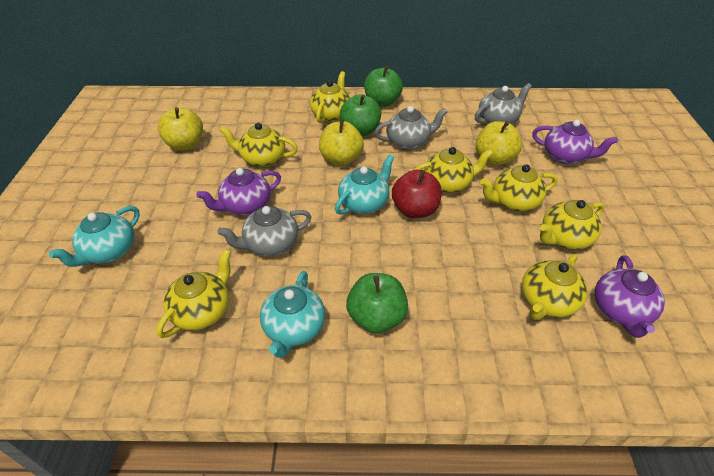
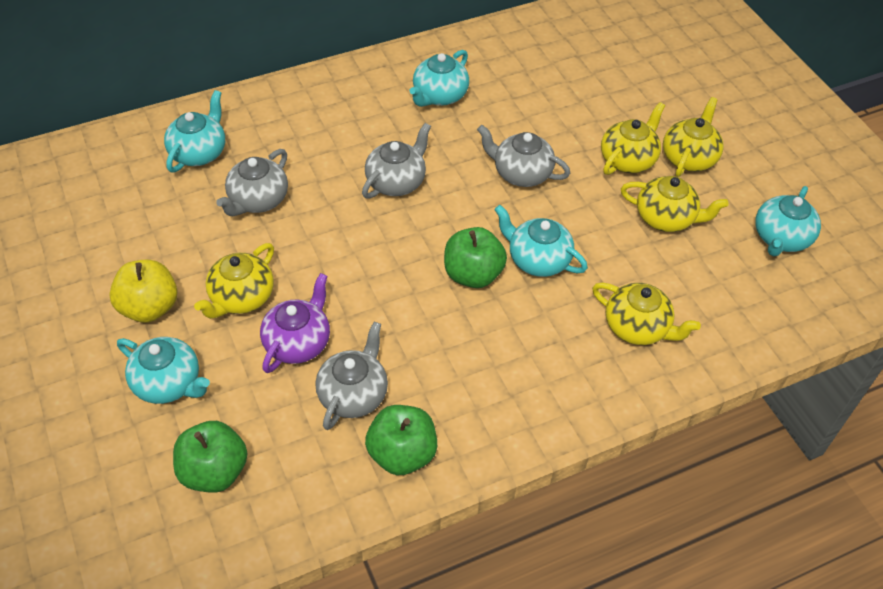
grey teapot: [218,206,312,256] [375,106,447,149] [475,83,532,124] = 3 -> [216,149,288,216] [315,322,388,430] [362,123,431,199] [477,125,570,187] = 4
purple teapot: [196,168,281,215] [532,120,618,164] [595,255,665,338] = 3 -> [260,273,330,373] = 1
red apple: [392,170,442,218] = 1 -> none = 0
turquoise teapot: [49,206,140,267] [260,271,325,358] [335,155,394,215] = 3 -> [117,337,210,404] [164,90,225,172] [409,50,469,107] [494,205,588,277] [755,186,821,256] = 5
yellow apple: [158,107,203,151] [319,119,364,166] [475,121,522,166] = 3 -> [109,260,178,323] = 1
yellow teapot: [156,249,231,338] [219,123,298,167] [310,71,350,123] [414,147,493,193] [480,164,558,212] [522,254,587,320] [540,200,604,250] = 7 -> [194,243,274,319] [592,283,701,345] [601,102,665,175] [621,176,728,232] [663,97,724,177] = 5

